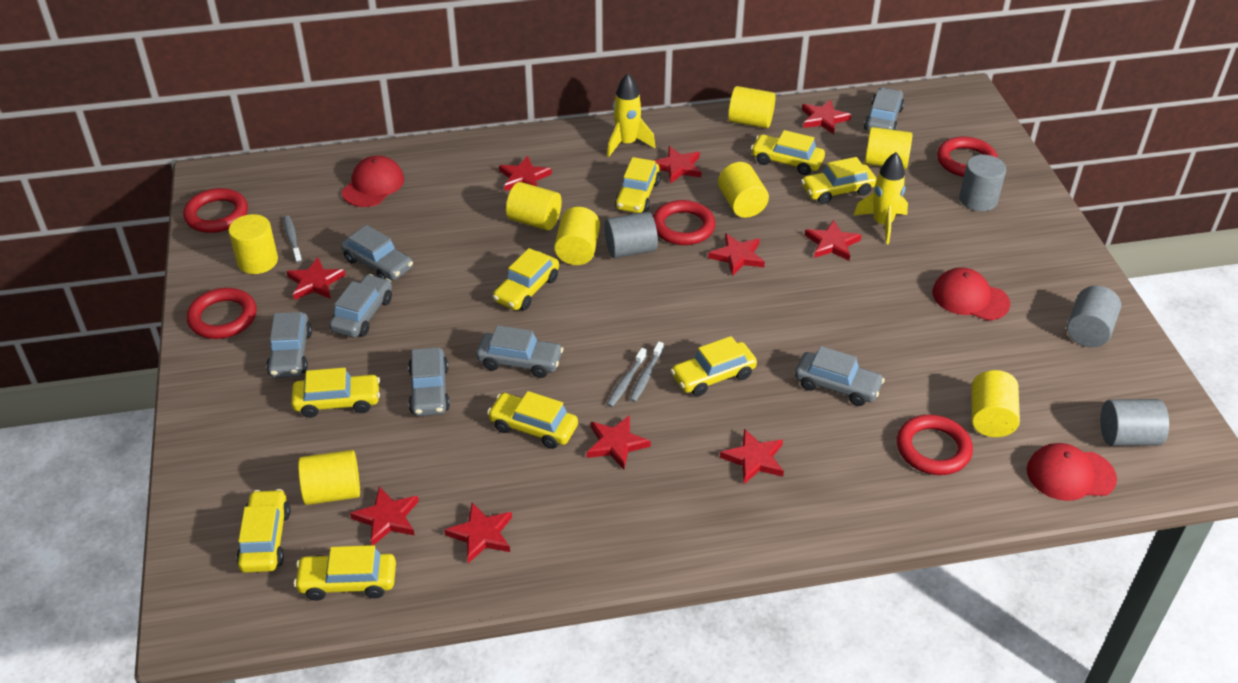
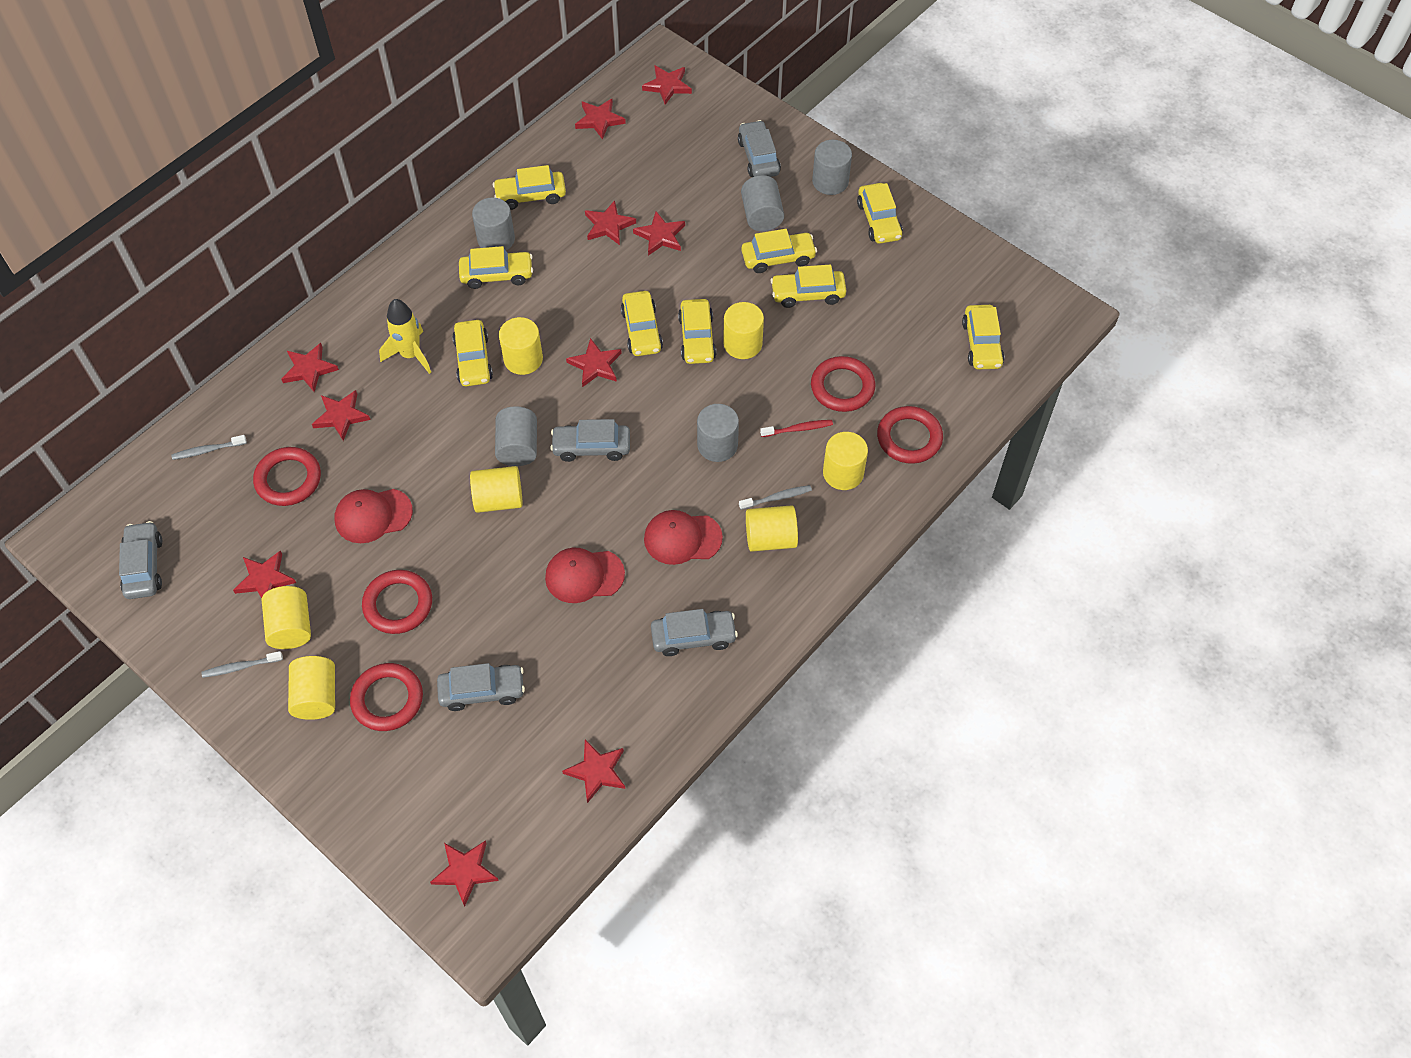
grey car: [266,312,312,378] [329,274,392,338] [341,225,413,280] [408,347,450,416] [476,325,563,378] [795,346,885,406] [864,87,904,132] = 7 -> [119,521,162,599] [437,663,525,711] [550,419,630,462] [651,609,738,656] [738,120,781,177] = 5
grey cylinder: [604,212,658,258] [959,155,1006,211] [1067,286,1121,347] [1100,399,1169,446] = 4 -> [472,198,515,251] [495,406,537,466] [697,404,739,462] [741,175,784,231] [812,140,852,195] = 5
red toothbrush: none = 0 -> [760,420,833,437] = 1
yellow cylinder: [228,214,278,274] [298,450,360,505] [506,182,562,230] [554,207,600,265] [718,162,769,218] [728,86,775,128] [865,127,913,170] [971,370,1020,437] = 8 -> [262,586,311,649] [288,656,335,720] [470,466,523,513] [499,317,543,375] [723,302,764,359] [746,505,798,552] [823,432,868,490] = 7
yellow rocket: [607,73,655,157] [854,152,908,244] = 2 -> [379,299,431,374] = 1

